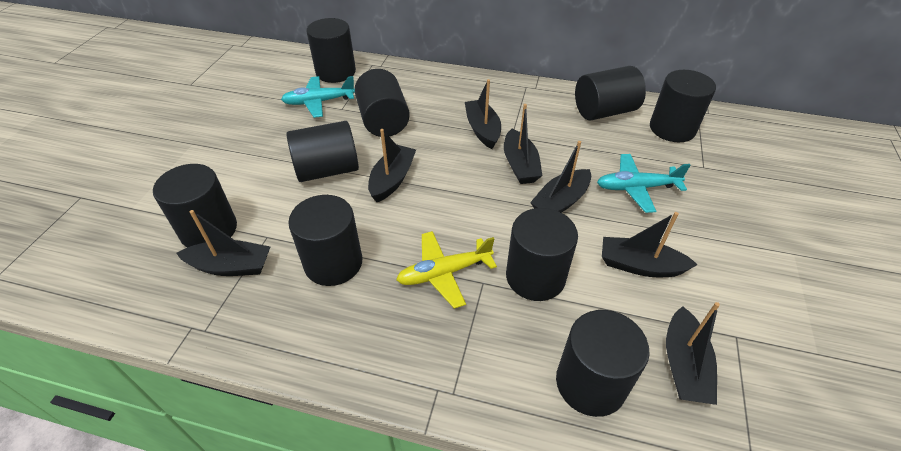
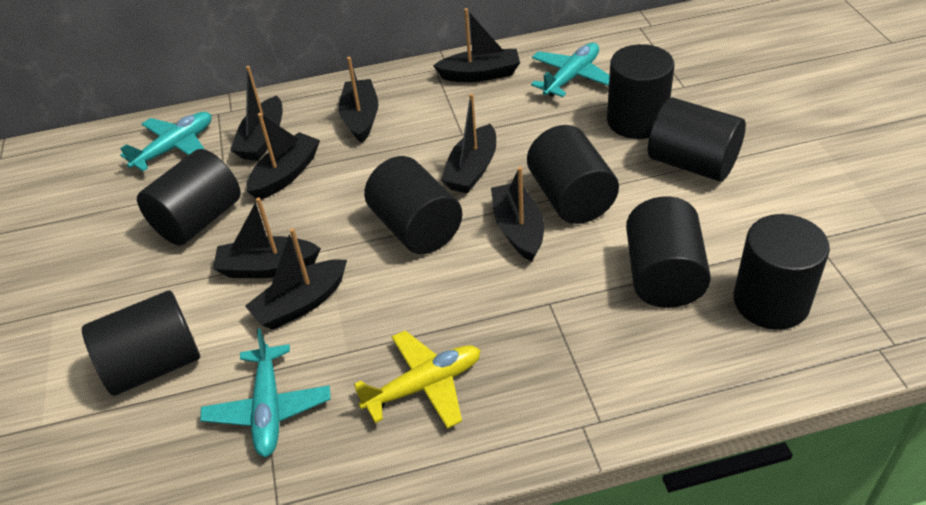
black boat: [176,210,270,276] [368,129,416,202] [465,79,501,149] [504,104,543,184] [530,141,591,213] [602,212,698,277] [666,302,720,405] = 7 -> [213,197,321,278] [230,66,282,161] [245,228,347,330] [246,113,320,199] [339,57,378,143] [433,8,520,82] [441,93,496,194] [491,167,544,262] = 8
black cylinder: [153,164,237,247] [287,121,359,182] [288,195,362,286] [306,18,356,83] [355,69,410,137] [506,208,578,301] [556,310,650,417] [575,66,646,120] [650,70,716,142] = 9 -> [82,290,200,396] [137,149,241,246] [364,156,462,254] [527,125,619,224] [607,44,674,139] [626,196,711,308] [648,97,746,181] [733,214,830,330] = 8
turquoise plane: [281,76,355,118] [597,154,691,213] = 2 -> [120,112,211,171] [200,328,331,457] [531,43,610,97] = 3

